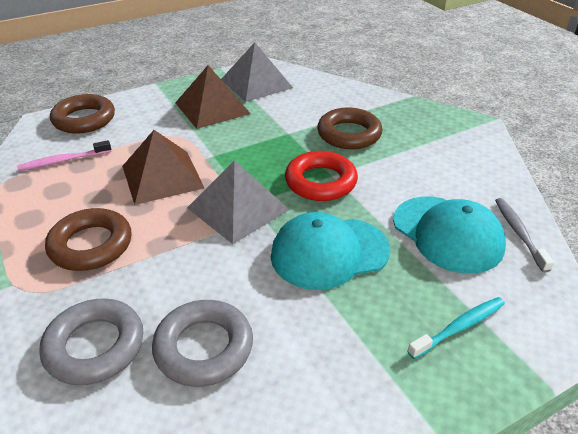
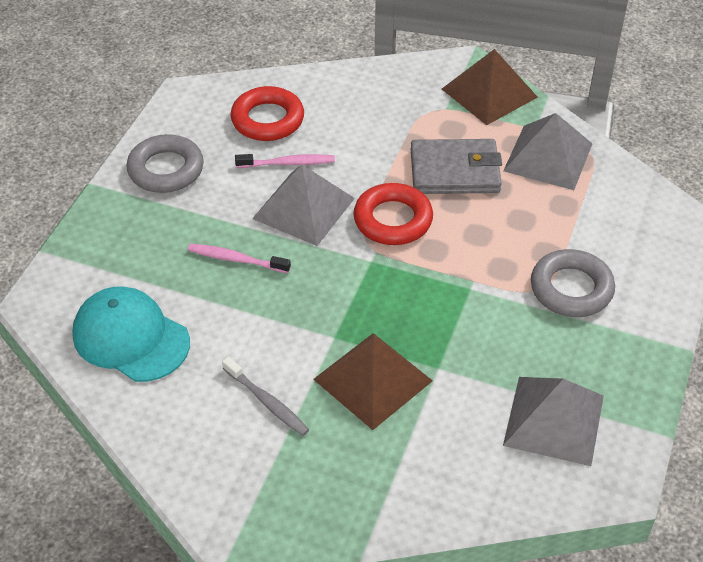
brown ring: [45,208,132,271] [50,94,115,134] [317,107,382,149] = 3 -> none = 0
grey pyramid: [187,160,289,244] [221,42,293,102] = 2 -> [252,165,355,246] [503,113,593,190] [503,377,604,466] = 3
grey wallet: none = 0 -> [411,139,502,194] = 1
pink toothbrush: [17,140,111,171] = 1 -> [188,244,291,273] [235,154,335,168] = 2
red ring: [285,151,358,201] = 1 -> [231,86,304,141] [353,183,433,245] = 2
turquoise cap: [271,212,390,290] [393,196,506,274] = 2 -> [72,286,190,382] = 1
turquoise toothbrush: [407,297,505,359] = 1 -> none = 0

